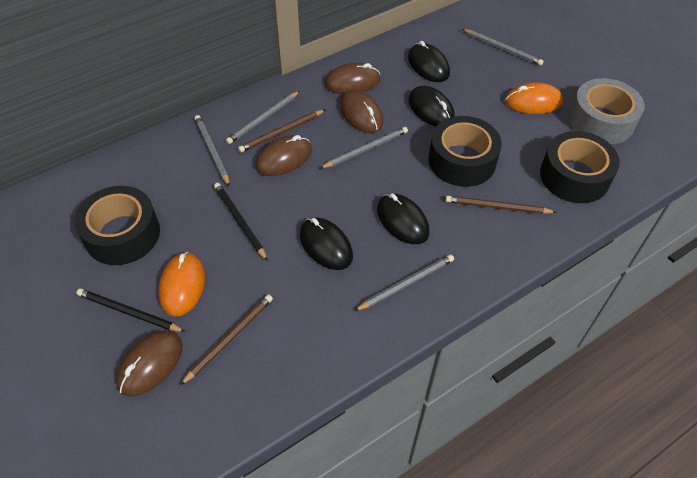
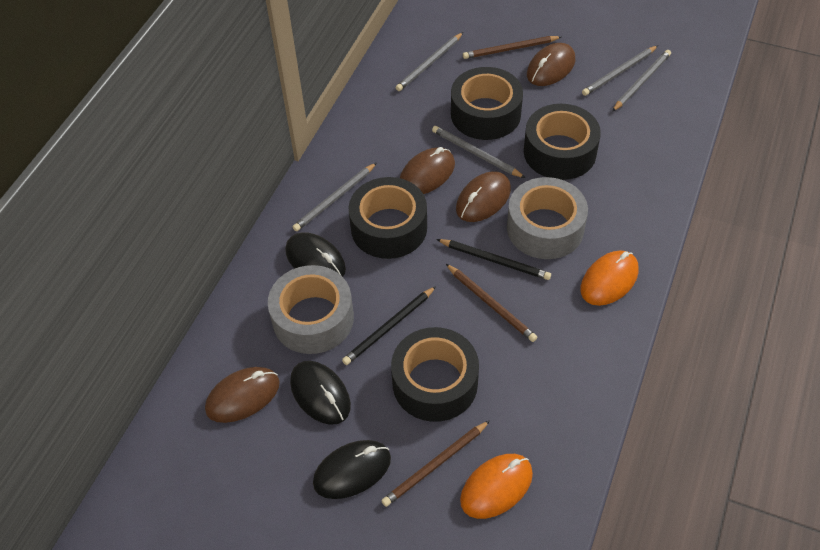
black mouse: [300,217,353,270] [377,193,429,244] [408,41,450,82] [408,86,455,126] = 4 -> [285,232,346,277] [290,361,351,425] [313,440,391,499] = 3
black tape: [75,186,160,265] [428,116,502,187] [540,131,620,203] = 3 -> [348,177,427,259] [391,327,479,422] [451,67,523,140] [524,104,601,180] = 4
grey tape: [569,78,645,144] = 1 -> [268,265,354,354] [507,177,588,259] = 2

